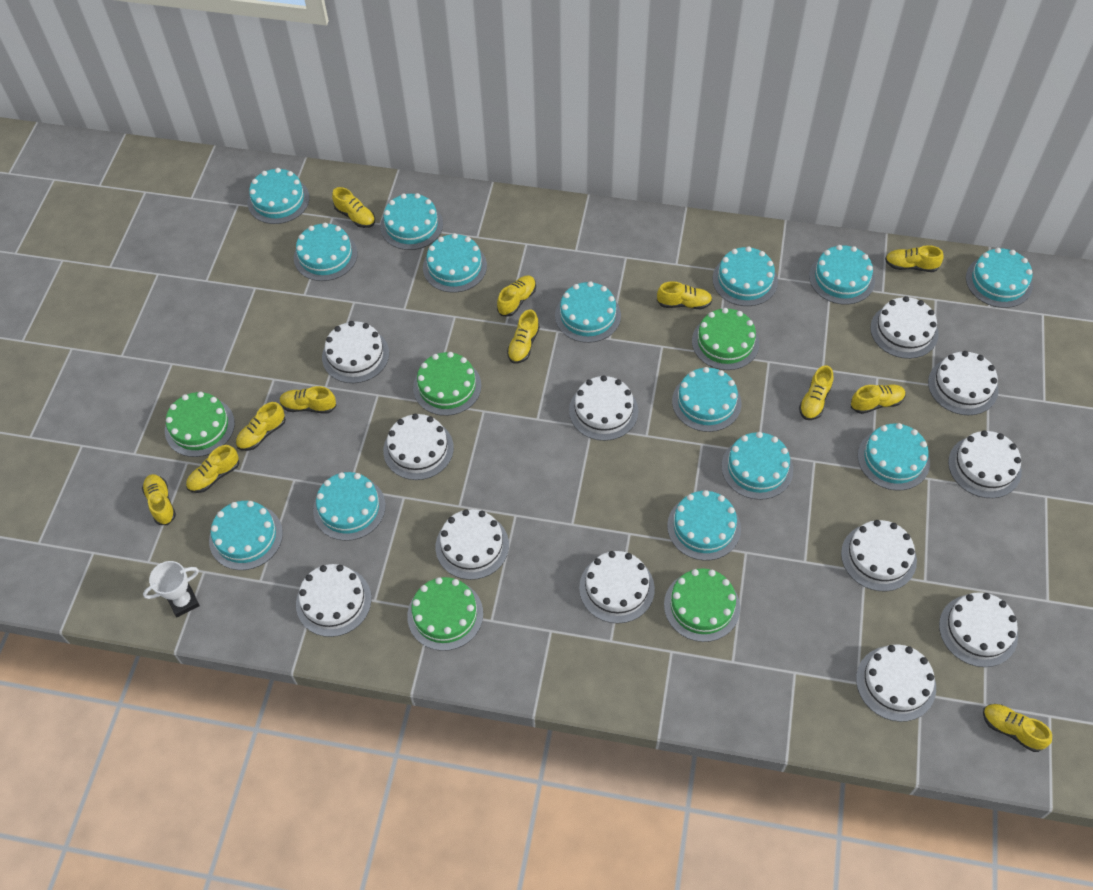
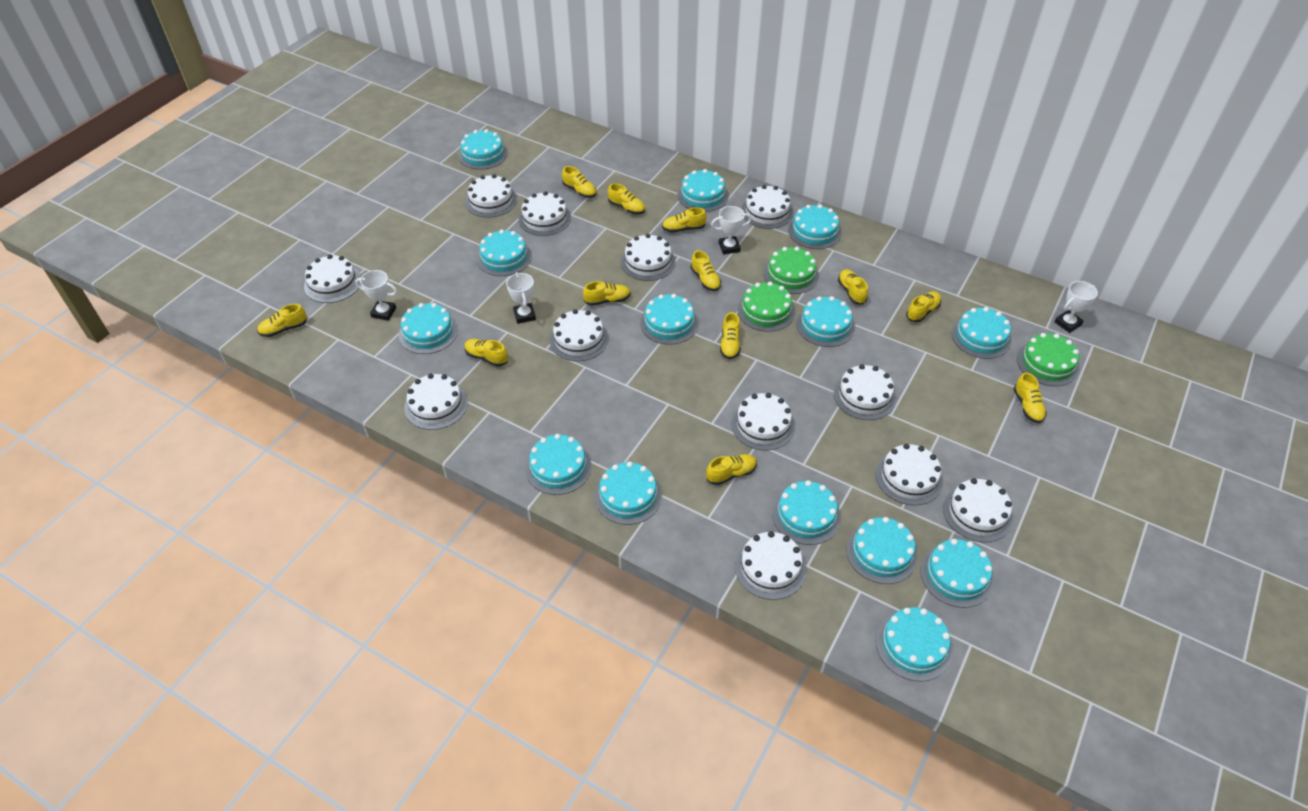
green cake: [165,392,235,457] [407,577,483,651] [413,352,482,416] [664,568,740,642] [692,308,759,370] = 5 -> [737,282,795,332] [763,247,819,294] [1017,333,1079,386] = 3
white trophy: [143,561,200,617] = 1 -> [355,270,397,321] [506,273,536,324] [711,206,752,254] [1054,281,1098,333] = 4

